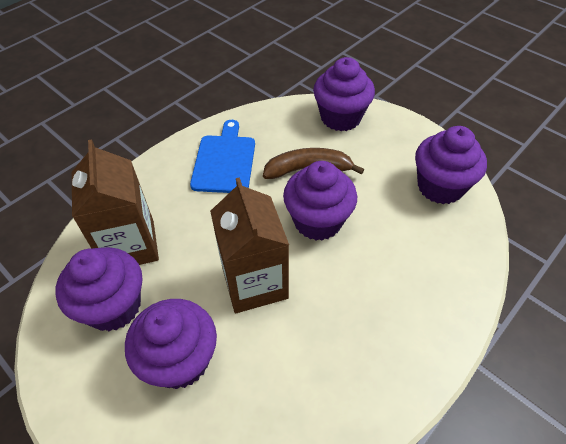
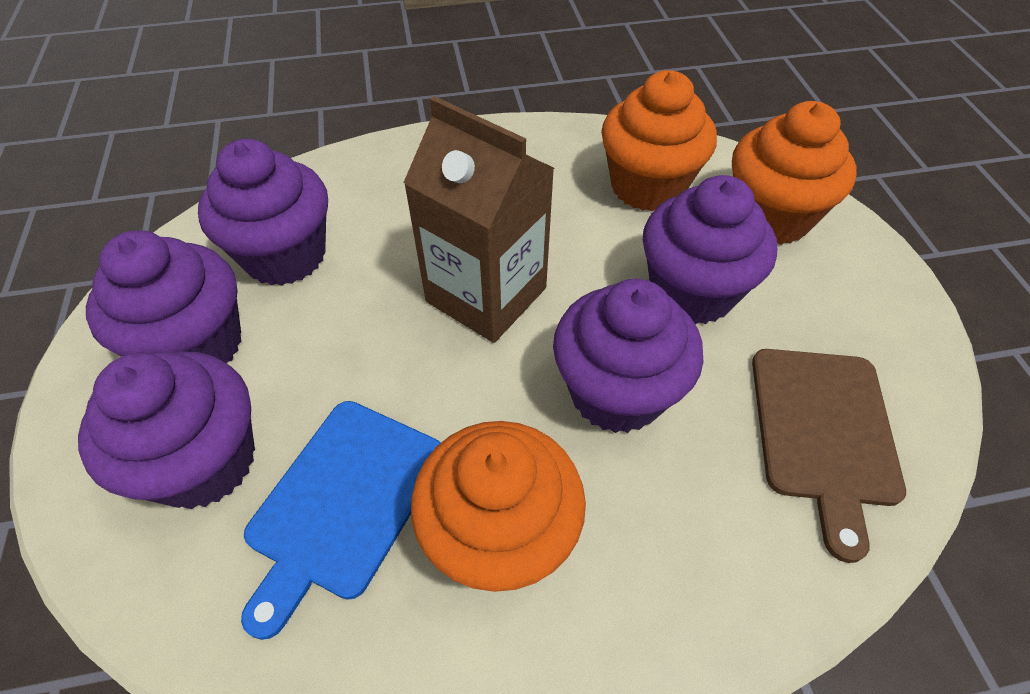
brown banana: [263,148,364,179] = 1 -> none = 0
brown carton: [72,140,159,265] [210,177,289,313] = 2 -> [403,96,554,343] = 1
brown cutting board: none = 0 -> [752,349,906,563] = 1
orange cupcake: none = 0 -> [411,421,586,592] [601,70,717,211] [732,101,857,245] = 3

